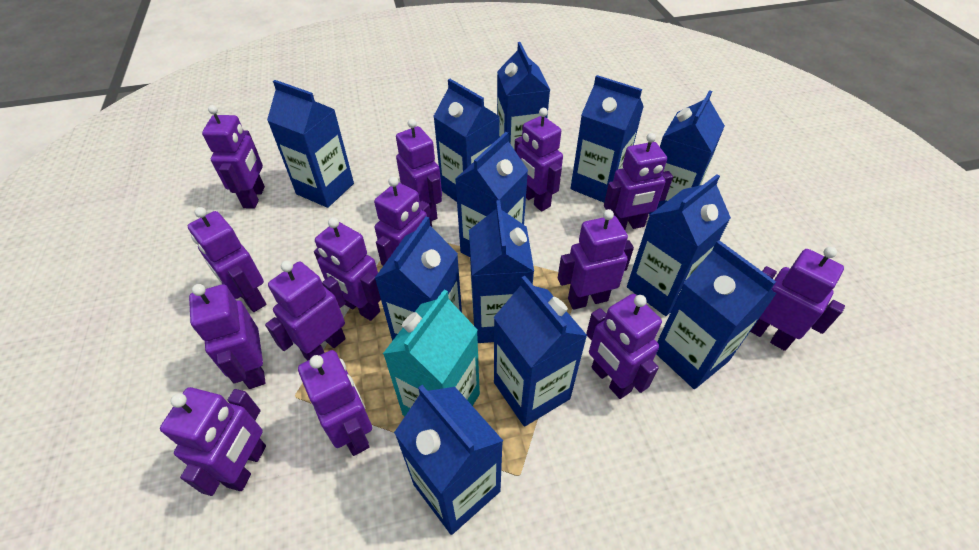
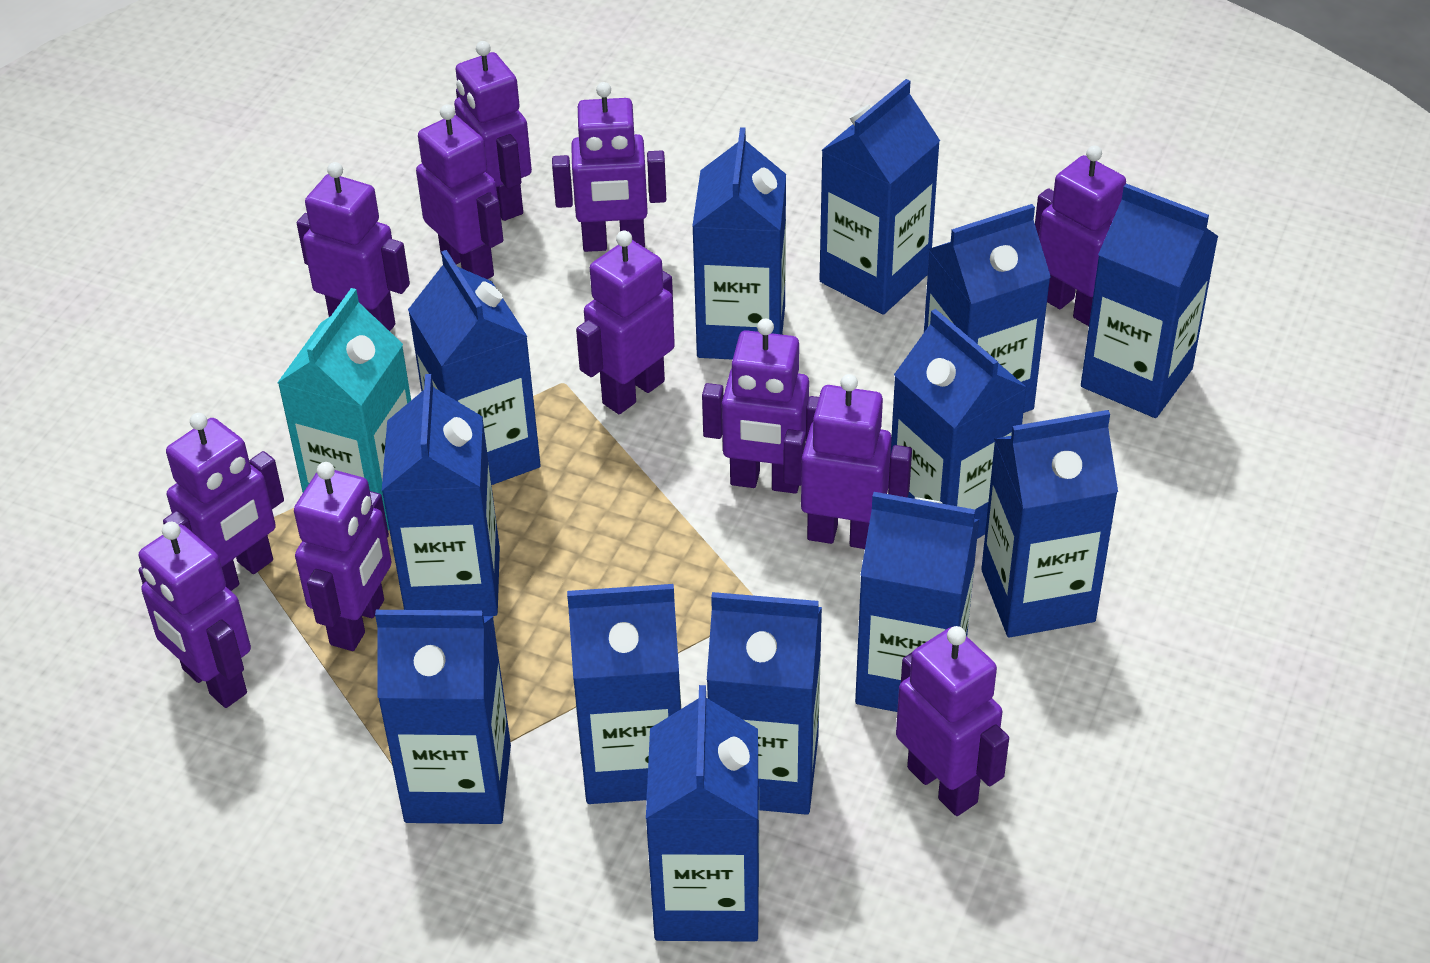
blue carton: [267,80,354,208] [375,217,462,341] [394,385,503,535] [433,79,500,202] [455,132,528,257] [469,200,534,343] [494,276,587,427] [497,42,550,149] [570,75,644,202] [627,174,731,316] [649,90,725,214] [656,240,777,389] = 12 -> [375,610,511,824] [382,374,500,616] [408,250,541,485] [567,584,681,804] [646,685,759,942] [692,127,786,360] [707,592,822,815] [819,79,940,315] [855,492,979,712] [891,309,1027,539] [924,204,1051,413] [981,410,1118,638] [1081,184,1219,418] = 13
purple robot: [160,387,266,496] [188,207,266,312] [189,284,266,389] [202,105,265,209] [265,261,346,360] [298,350,372,456] [314,217,381,321] [374,177,432,266] [396,119,442,221] [514,108,563,211] [558,209,634,310] [586,294,662,399] [604,133,673,230] [750,247,845,351] = 14 -> [138,522,251,708] [163,413,284,591] [294,462,392,651] [297,162,410,331] [416,104,503,279] [454,41,532,221] [552,82,666,252] [576,230,675,414] [702,318,819,493] [783,374,912,549] [896,626,1009,816] [1035,145,1126,326] = 12

